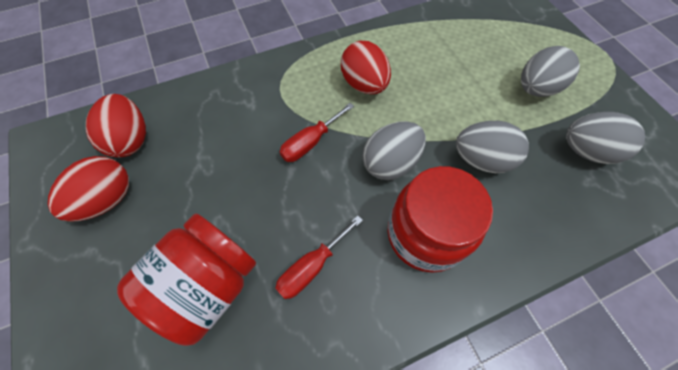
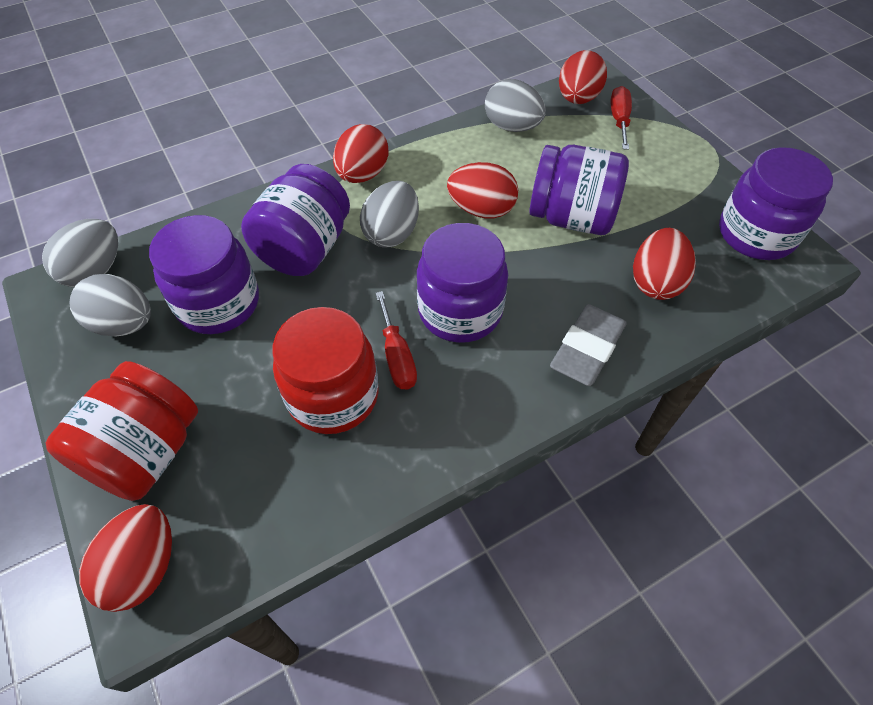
grey eraser: none = 0 -> [550,304,627,386] = 1
purple jar: none = 0 -> [149,215,259,334] [241,164,350,276] [416,223,508,343] [529,145,629,235] [719,147,833,260] = 5
red egg: [48,156,129,222] [86,94,146,157] [341,41,391,94] = 3 -> [79,504,172,612] [333,124,388,183] [447,162,518,218] [559,50,607,104] [633,228,696,300] = 5

